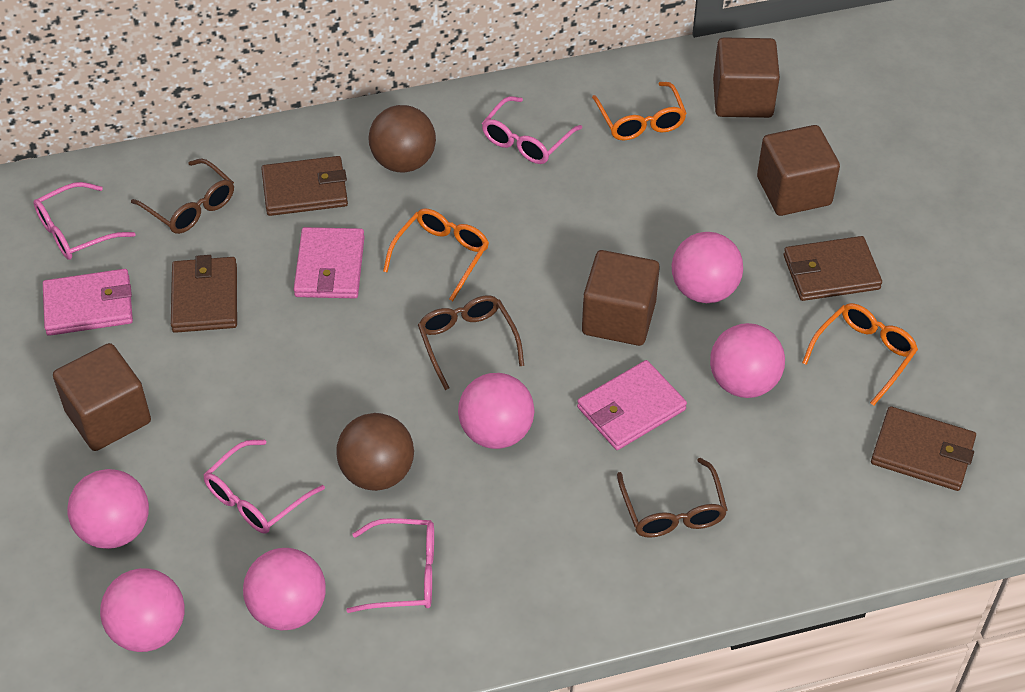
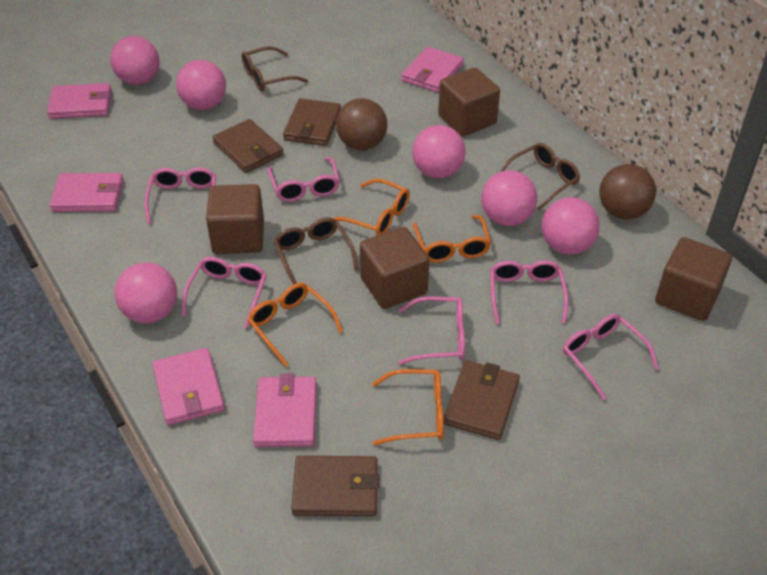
orange glasses: [383,209,489,301] [592,82,687,141] [802,303,918,406] = 3 -> [248,283,343,367] [333,179,410,236] [372,369,444,445] [413,215,491,263] = 4
pink glasses: [33,182,136,260] [203,440,325,534] [346,518,434,613] [482,96,582,164] = 4 -> [144,167,216,224] [182,257,267,328] [267,157,340,202] [398,297,465,365] [490,260,568,324] [563,314,659,400] = 6
pink wallet: [43,269,133,336] [294,227,365,298] [577,360,687,450] = 3 -> [47,83,112,119] [50,173,124,212] [152,348,225,425] [253,374,317,447] [402,47,464,93] = 5

